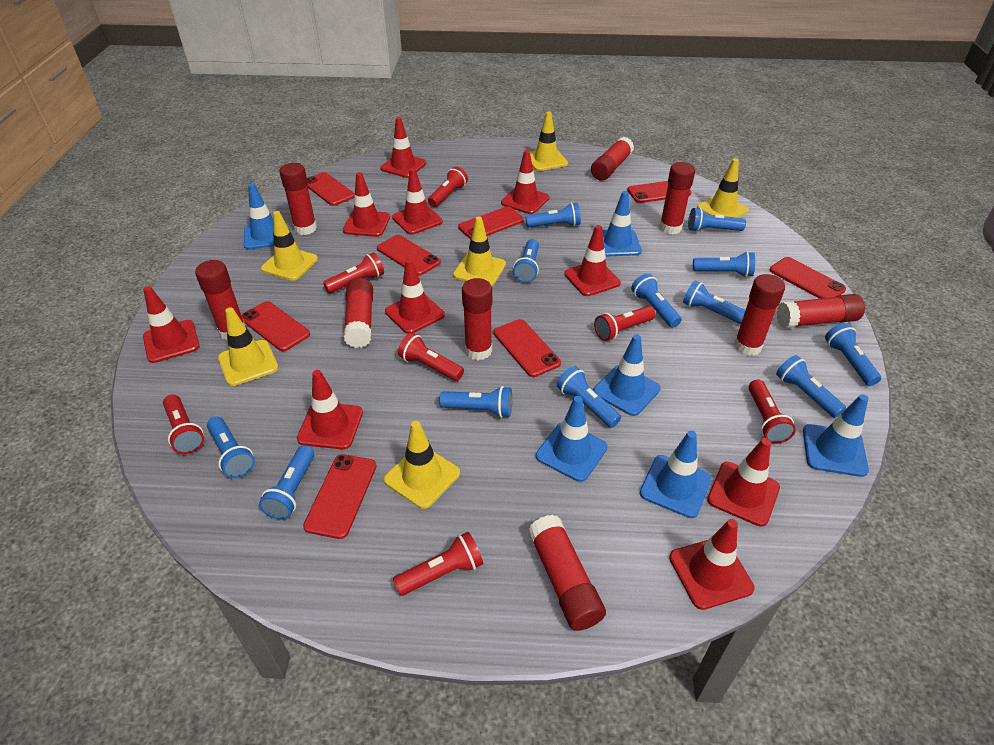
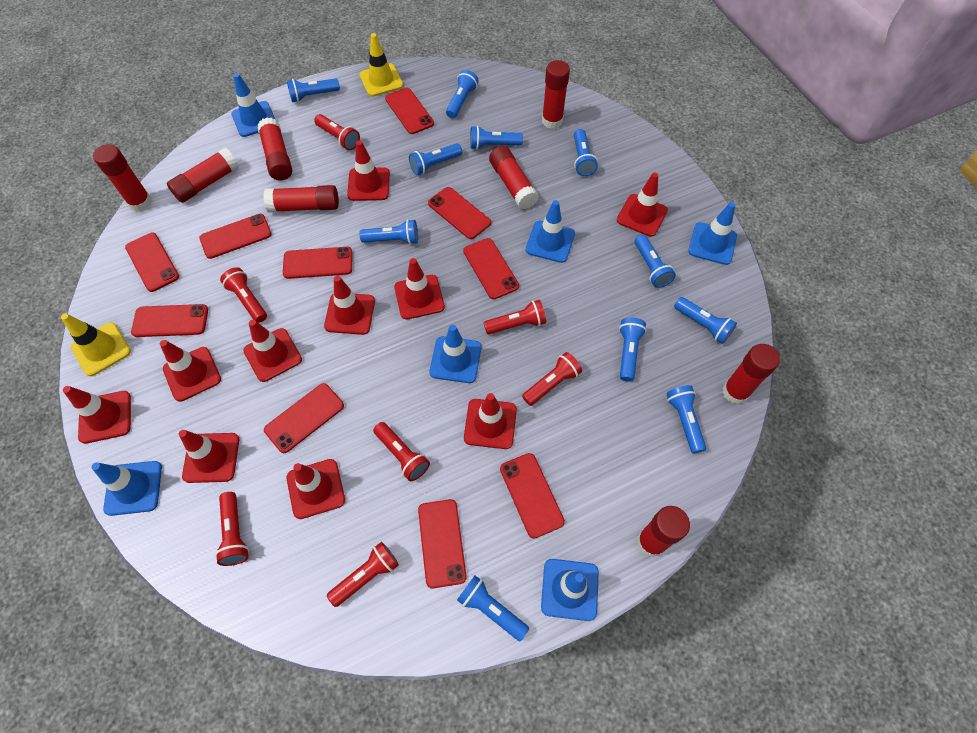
blue flashlight: [207,417,255,478] [259,445,314,520] [439,386,512,418] [513,239,539,283] [526,203,581,227] [557,366,621,428] [631,273,682,328] [683,280,745,324] [688,208,746,232] [693,251,755,277] [776,355,846,418] [825,323,881,386] = 12 -> [287,78,340,102] [359,219,418,245] [409,143,462,175] [446,70,479,118] [457,575,529,642] [470,126,523,150] [574,129,598,176] [619,318,647,382] [635,235,676,288] [666,385,706,453] [674,297,737,344] = 11
red glue stick: [195,260,246,341] [280,163,317,235] [343,278,373,348] [462,278,492,360] [528,515,606,631] [591,137,634,180] [660,162,695,234] [734,274,785,356] [777,294,865,328] = 9 -> [93,144,152,211] [167,148,239,203] [258,118,292,180] [263,185,339,212] [489,146,539,209] [542,60,570,129] [637,506,690,557] [722,344,780,404] = 8
red phone: [241,301,310,351] [303,454,377,539] [307,172,354,206] [377,235,441,276] [458,206,524,239] [493,319,561,377] [627,181,691,203] [770,257,846,299] = 8 -> [125,233,179,292] [131,304,208,337] [199,214,272,259] [264,383,344,453] [283,247,352,279] [385,87,434,134] [418,499,467,588] [428,187,491,239] [463,238,519,299] [500,453,565,539] = 10
yellow traffic cone: [218,307,278,386] [261,211,318,281] [384,421,460,509] [453,216,506,286] [530,111,568,171] [697,158,749,218] = 6 -> [61,313,131,376] [359,33,403,97] = 2

